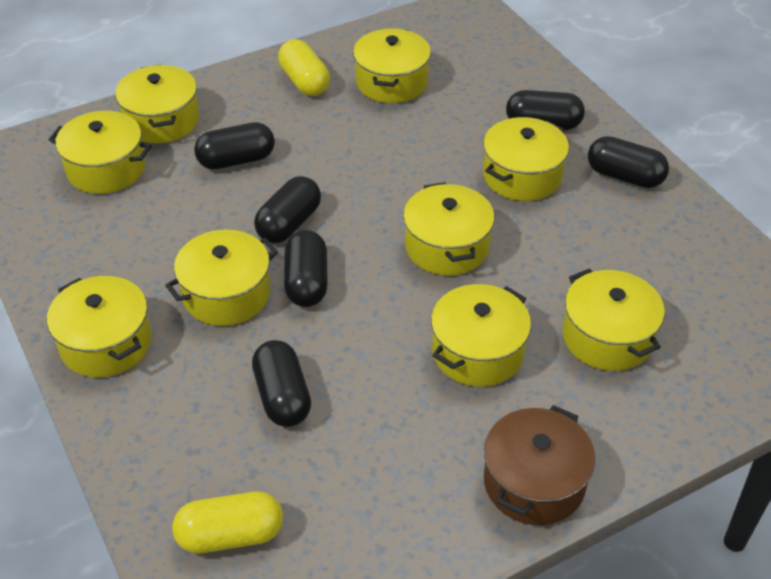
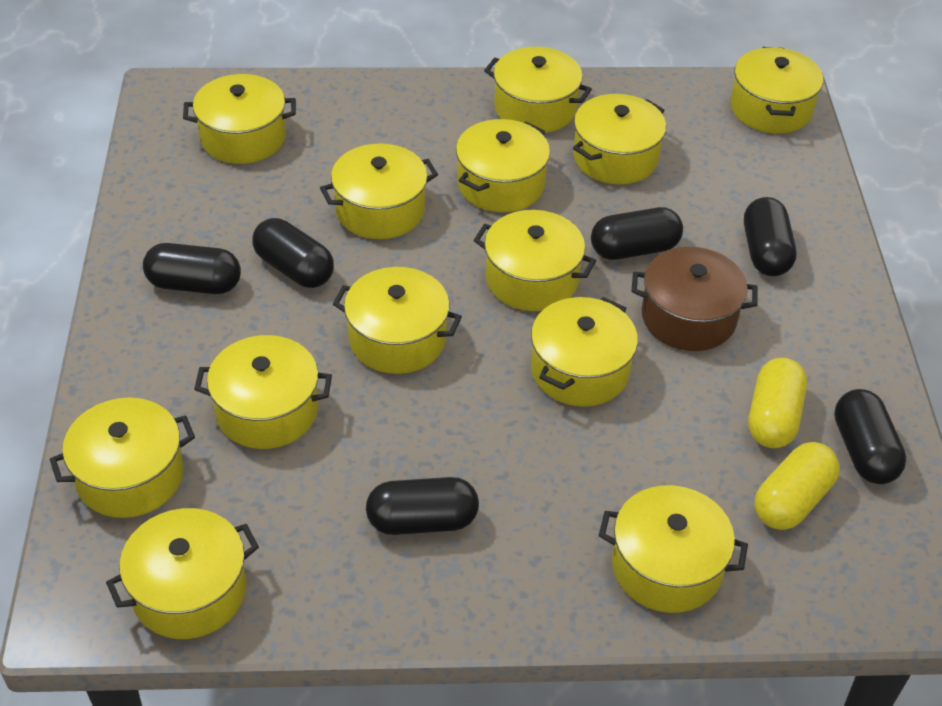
yellow pot: [47,276,152,377] [49,111,152,194] [115,64,199,143] [165,229,278,326] [353,28,431,103] [403,182,495,276] [431,284,531,387] [483,117,569,201] [562,268,665,371] = 9 -> [50,398,195,518] [106,508,259,639] [183,74,296,164] [194,335,332,449] [320,143,438,239] [333,267,462,374] [456,119,550,212] [474,210,596,311] [484,47,592,133] [531,297,638,407] [573,94,666,184] [599,485,748,613] [730,47,823,134] = 13

